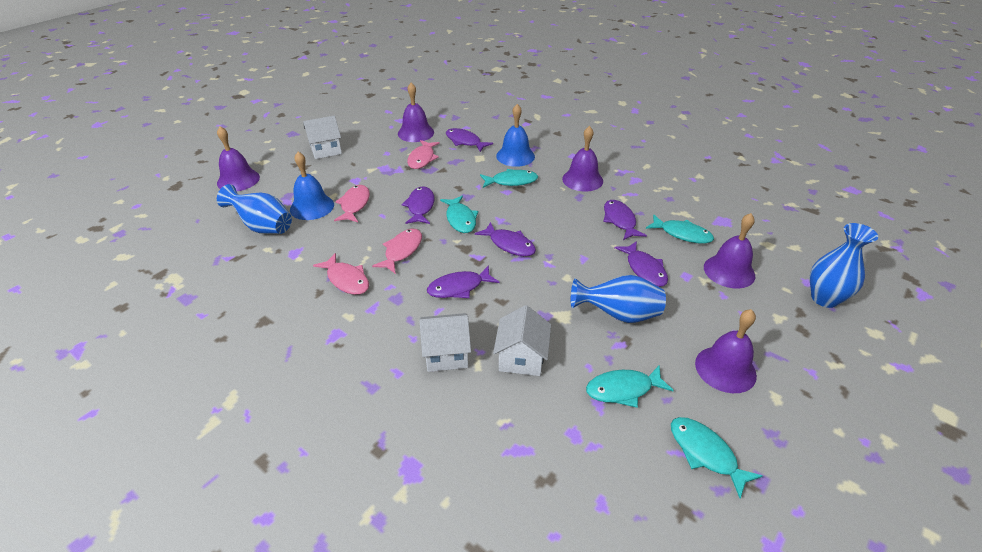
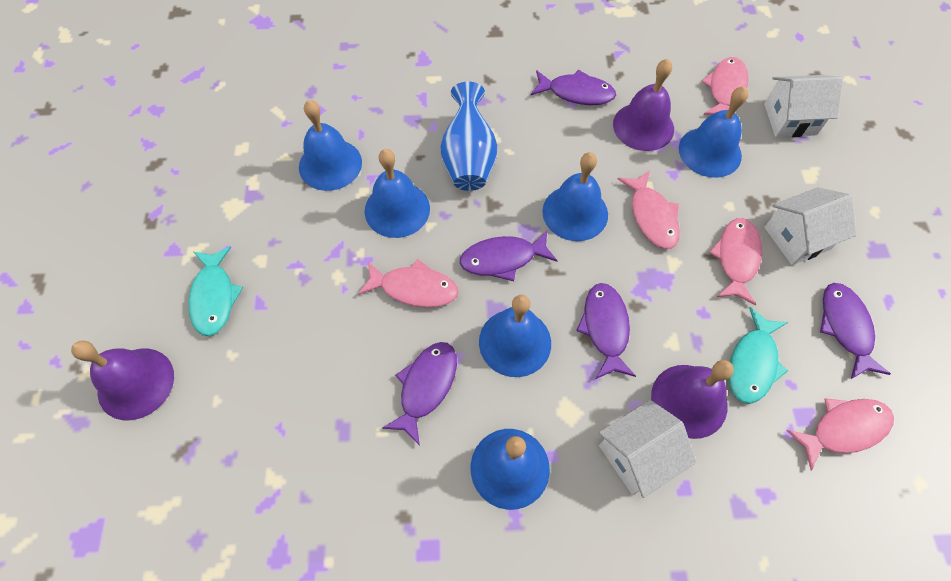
blue bell: [290,152,334,220] [496,104,535,167] = 2 -> [299,100,362,191] [365,149,430,238] [471,429,550,510] [479,295,551,377] [542,152,608,241] [679,86,748,178] = 6
blue vase: [217,184,292,234] [571,275,666,323] [810,223,878,308] = 3 -> [440,82,498,191] = 1
pink fish: [313,253,369,295] [334,185,370,222] [372,229,422,274] [407,140,440,169] = 4 -> [358,259,459,307] [618,171,680,249] [701,57,749,115] [709,218,762,305] [787,398,894,471] = 5
purple bell: [217,126,260,191] [398,82,434,142] [562,126,603,192] [695,309,757,393] [704,213,756,289] = 5 -> [71,341,174,420] [613,59,674,151] [651,360,734,439] = 3
purple fish: [401,186,434,224] [427,265,499,298] [446,128,493,152] [474,222,536,256] [603,200,647,240] [614,241,668,287] = 6 -> [382,342,457,446] [460,230,558,281] [531,70,616,105] [576,283,636,379] [820,283,891,379] = 5
turquoise fish: [440,195,478,233] [480,169,538,188] [586,365,674,408] [646,214,714,244] [671,417,763,498] = 5 -> [188,246,243,336] [729,307,788,404] = 2

